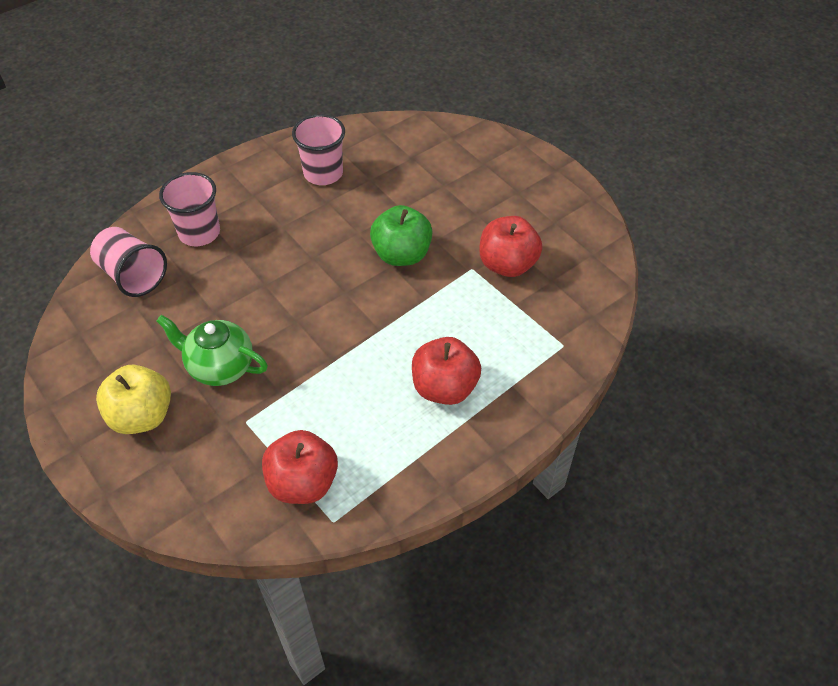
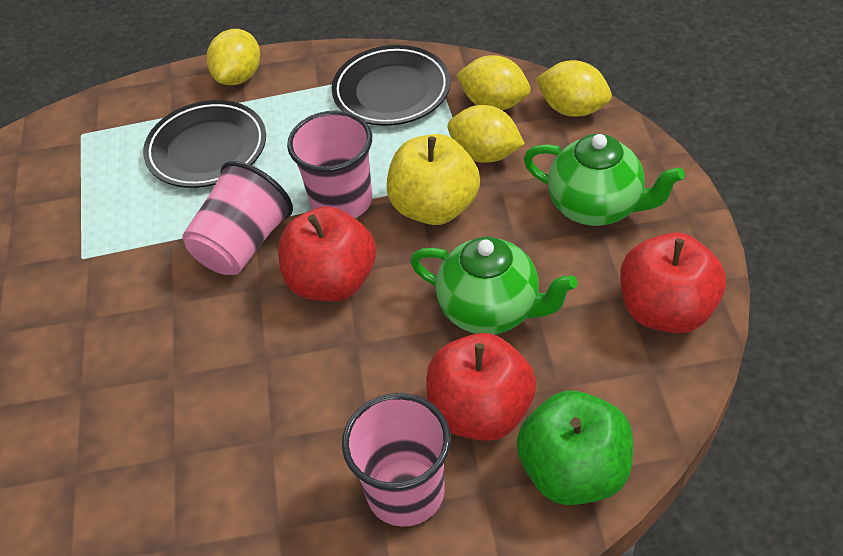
black plate: none = 0 -> [143,100,266,188] [332,45,450,126] = 2
green teapot: [156,315,268,386] = 1 -> [410,237,577,334] [524,134,685,226] = 2
yellow lemon: none = 0 -> [207,29,260,85] [447,105,525,163] [456,55,531,110] [536,60,612,117] = 4

